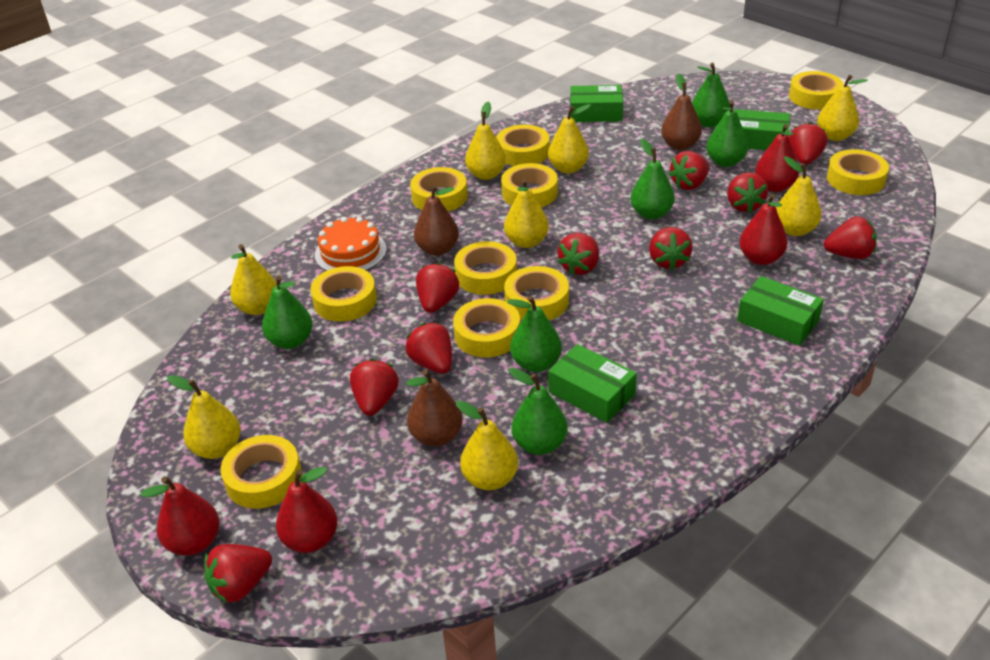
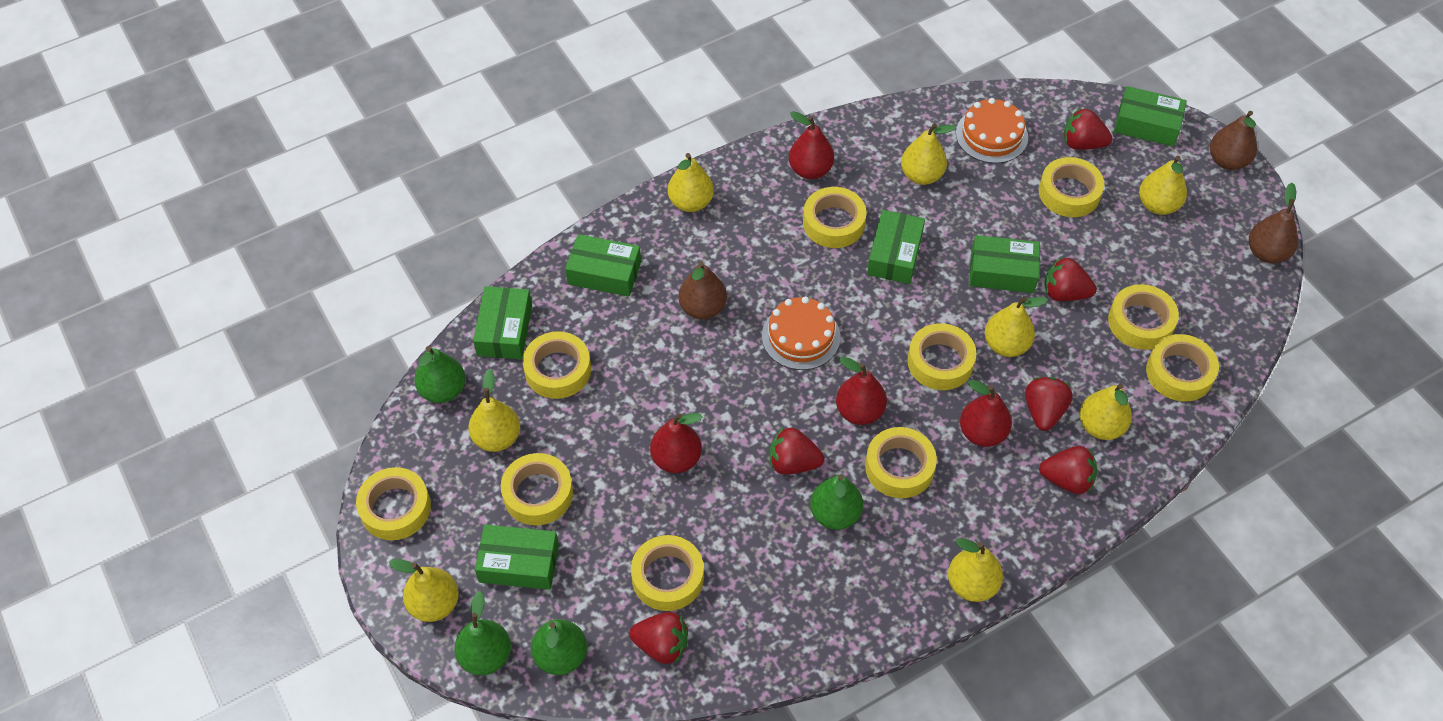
green box: [548,344,637,423] [570,85,623,122] [735,109,790,150] [737,276,824,346] = 4 -> [473,286,532,359] [475,525,559,590] [565,234,641,297] [867,210,925,284] [969,235,1040,293] [1114,86,1187,147] = 6
green pear: [262,276,313,349] [507,296,562,372] [508,367,568,455] [631,139,675,219] [692,63,730,127] [706,100,748,167] = 6 -> [414,346,466,403] [454,591,511,675] [531,619,587,675] [810,474,863,530] = 4
orange cake: [315,217,386,271] = 1 -> [762,296,840,370] [956,98,1028,163] = 2
red strawberry: [204,544,272,603] [350,359,399,416] [406,323,452,374] [416,262,459,313] [558,233,599,275] [649,227,693,270] [668,151,710,190] [727,172,768,213] [789,122,827,165] [824,216,877,259] = 10 -> [629,612,688,664] [770,427,825,475] [1025,377,1073,431] [1039,446,1097,494] [1044,257,1097,301] [1064,108,1112,150] = 6

